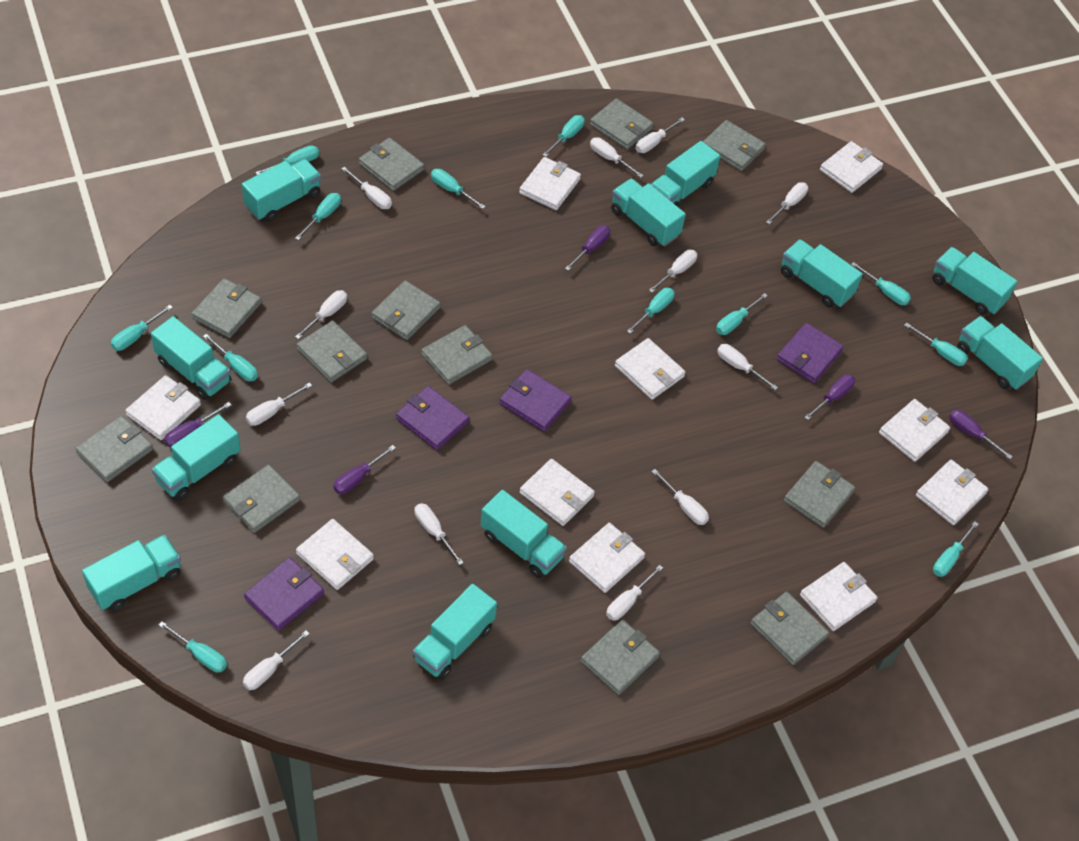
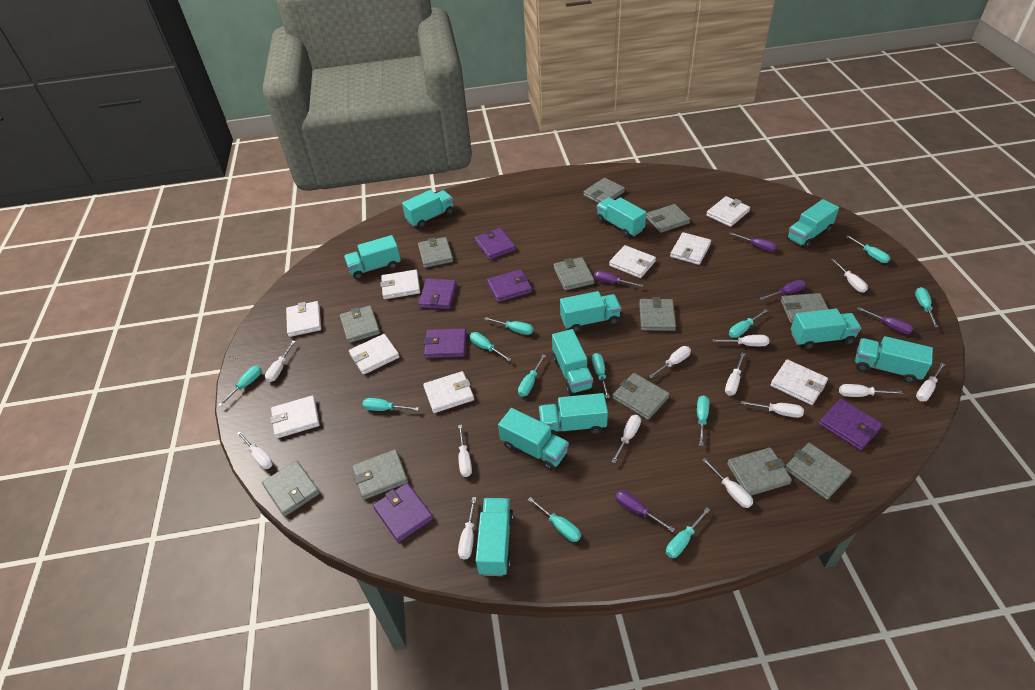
purple wallet: [244,557,324,631] [396,386,469,450] [499,369,572,431] [776,323,844,383] = 4 -> [373,483,433,542] [418,279,457,309] [424,328,466,358] [475,228,516,260] [487,269,532,302] [819,399,883,450] = 6
white screwdriver: [243,630,310,690] [246,382,312,426] [295,290,347,339] [341,167,392,209] [414,503,464,565] [590,137,644,178] [606,565,663,620] [635,118,685,153] [649,250,697,293] [651,469,709,525] [717,344,778,390] [766,182,808,225] = 12 -> [237,431,273,469] [265,341,296,382] [458,425,472,477] [458,497,476,560] [611,415,641,463] [649,346,691,378] [702,458,753,508] [712,335,769,346] [725,353,745,396] [741,401,804,418] [831,259,868,293] [839,384,903,397] [916,363,945,401] = 13
white wallet: [125,375,201,440] [296,519,374,590] [519,157,581,210] [520,459,595,526] [569,523,645,593] [615,338,686,400] [800,562,878,631] [820,141,883,193] [879,399,950,462] [916,460,988,525] = 10 -> [270,395,320,438] [286,301,321,337] [349,334,399,375] [380,270,420,299] [423,371,474,413] [609,245,656,278] [670,232,711,265] [706,196,750,227] [770,359,828,405] = 9

